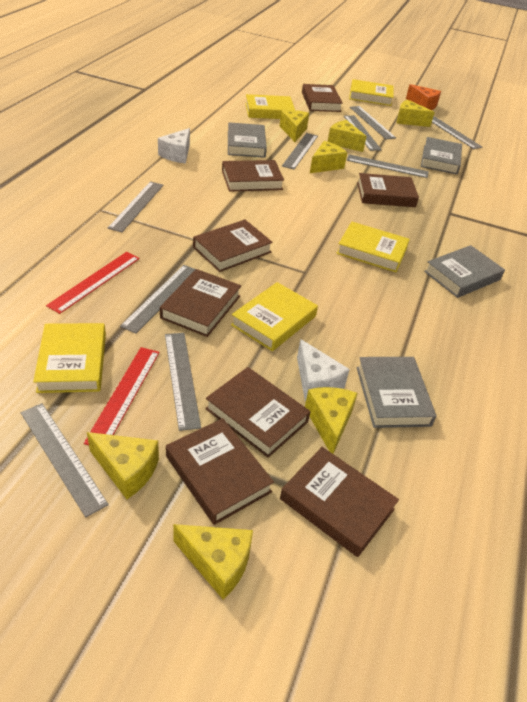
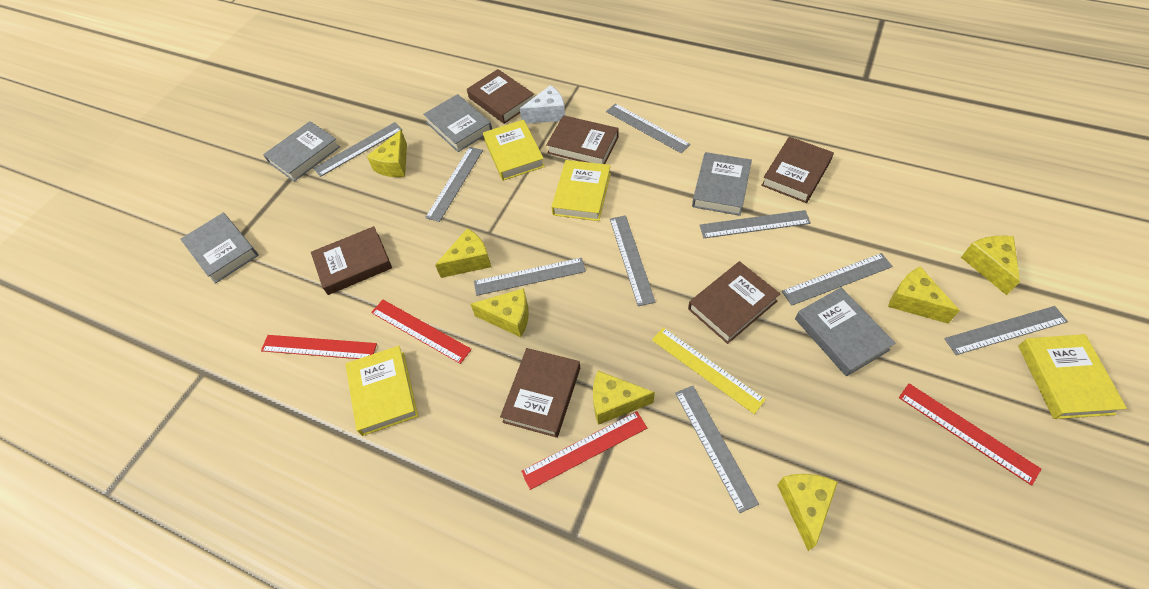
brown book: [160,269,241,337] [166,418,274,525] [193,220,273,272] [205,367,310,458] [222,160,284,192] [280,447,399,557] [302,84,343,112] [357,173,419,207] = 8 -> [311,226,392,295] [467,69,534,124] [500,348,580,438] [546,115,619,164] [688,261,780,344] [761,137,834,203] = 6
grey book: [228,122,267,158] [357,357,437,428] [421,137,462,174] [424,245,505,298] = 4 -> [180,213,259,284] [263,121,340,182] [423,94,492,152] [692,152,752,216] [795,287,896,376] = 5
orange cheese: [406,84,441,110] = 1 -> none = 0
red ruler: [46,252,140,314] [84,347,160,445] = 2 -> [261,335,377,359] [371,300,472,364] [521,411,647,490] [899,383,1041,486] = 4
white cheese: [158,128,190,164] [297,339,350,402] = 2 -> [520,85,565,124] = 1
yellow book: [33,323,106,393] [231,282,318,351] [245,94,295,119] [336,222,410,272] [349,79,394,106] = 5 -> [345,346,418,436] [483,120,545,181] [552,160,611,221] [1018,334,1127,419] = 4
yellow ruler: none = 0 -> [652,327,766,414] = 1

